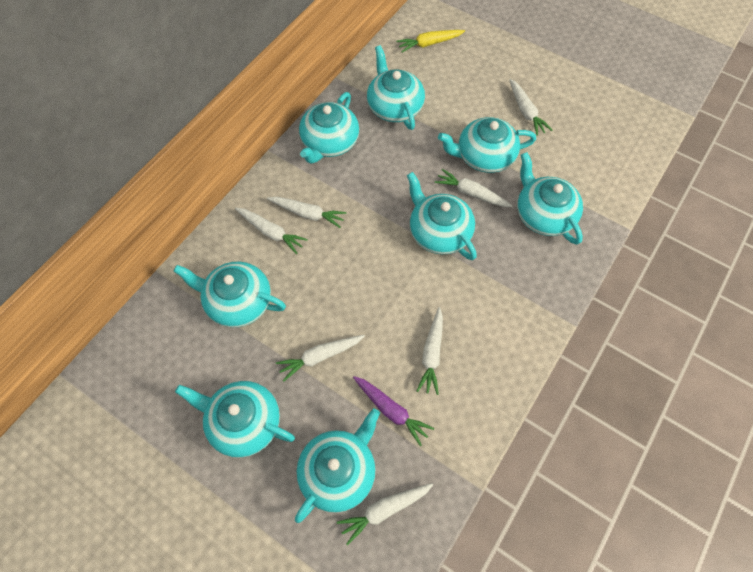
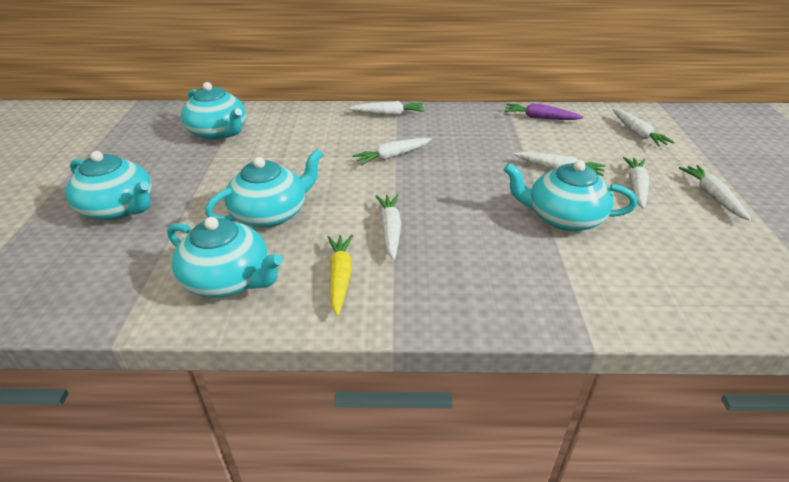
turquoise teapot: [173,262,286,327] [175,381,295,458] [295,409,380,523] [299,92,359,164] [367,45,425,130] [407,172,477,260] [438,117,536,173] [517,152,583,245] = 8 -> [66,151,152,220] [167,217,283,298] [181,82,246,140] [205,149,323,228] [504,160,638,231] = 5

